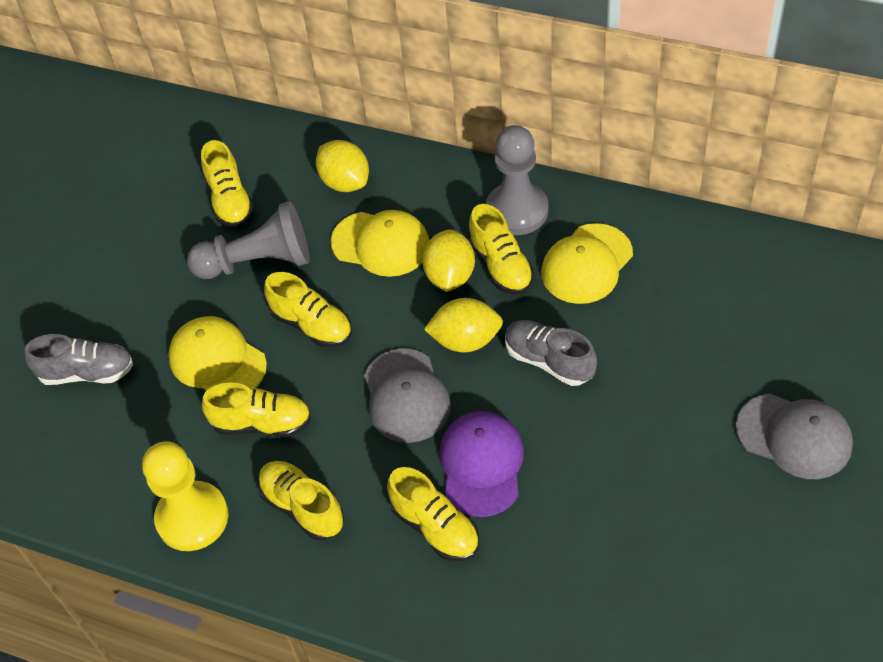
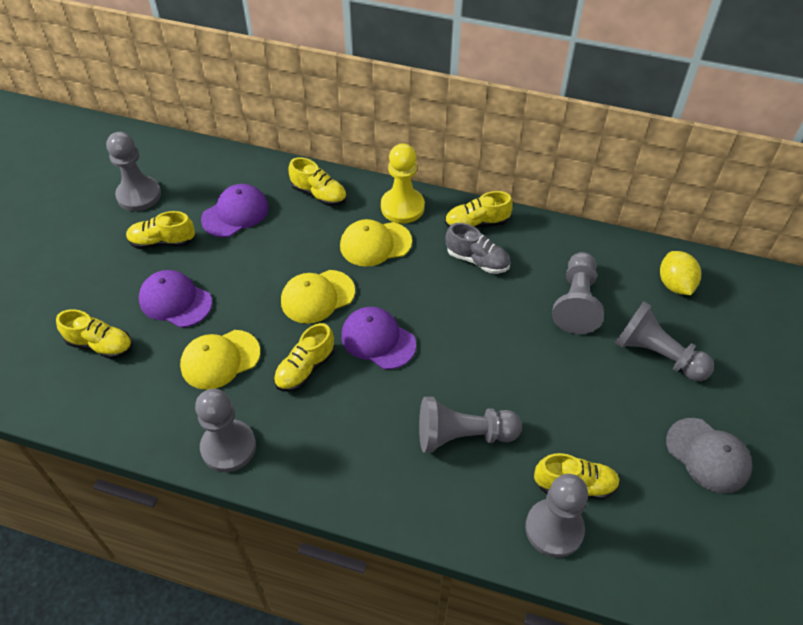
grey cap: [364,348,451,443] [736,394,853,479] = 2 -> [666,418,752,493] = 1
grey pawn: [187,201,310,279] [486,125,548,235] = 2 -> [106,132,161,211] [195,389,256,472] [419,397,522,453] [525,474,588,558] [552,252,604,334] [615,301,714,381] = 6
grey shoe: [25,334,133,385] [505,320,597,386] = 2 -> [446,223,510,274] = 1
purple cap: [439,411,524,517] = 1 -> [139,270,212,328] [201,184,269,237] [341,307,416,369] = 3
yellow lemon: [316,140,369,192] [422,230,475,292] [424,298,503,352] = 3 -> [660,251,701,295] = 1

